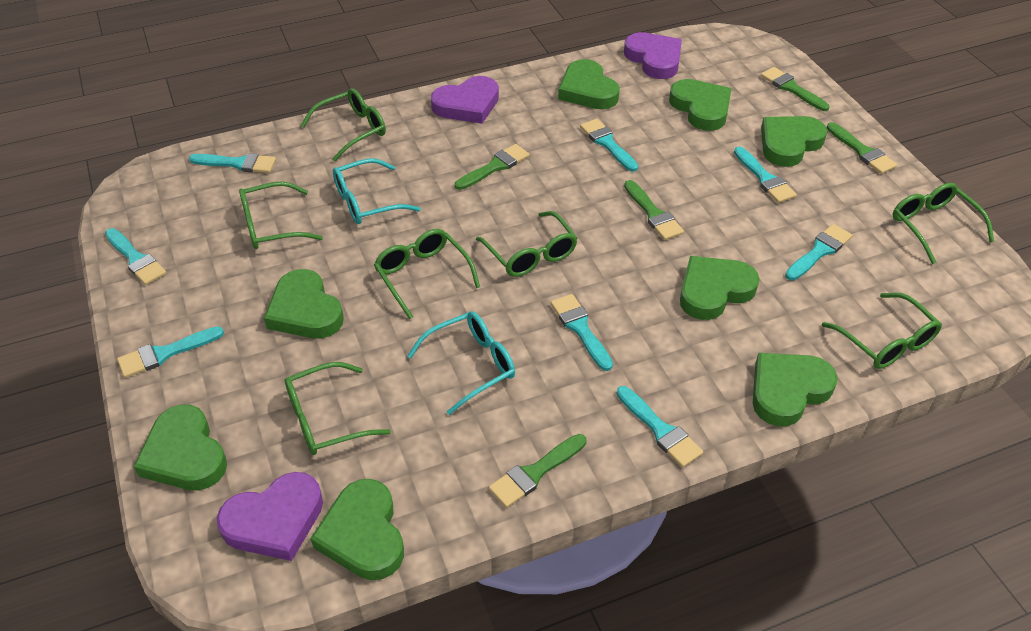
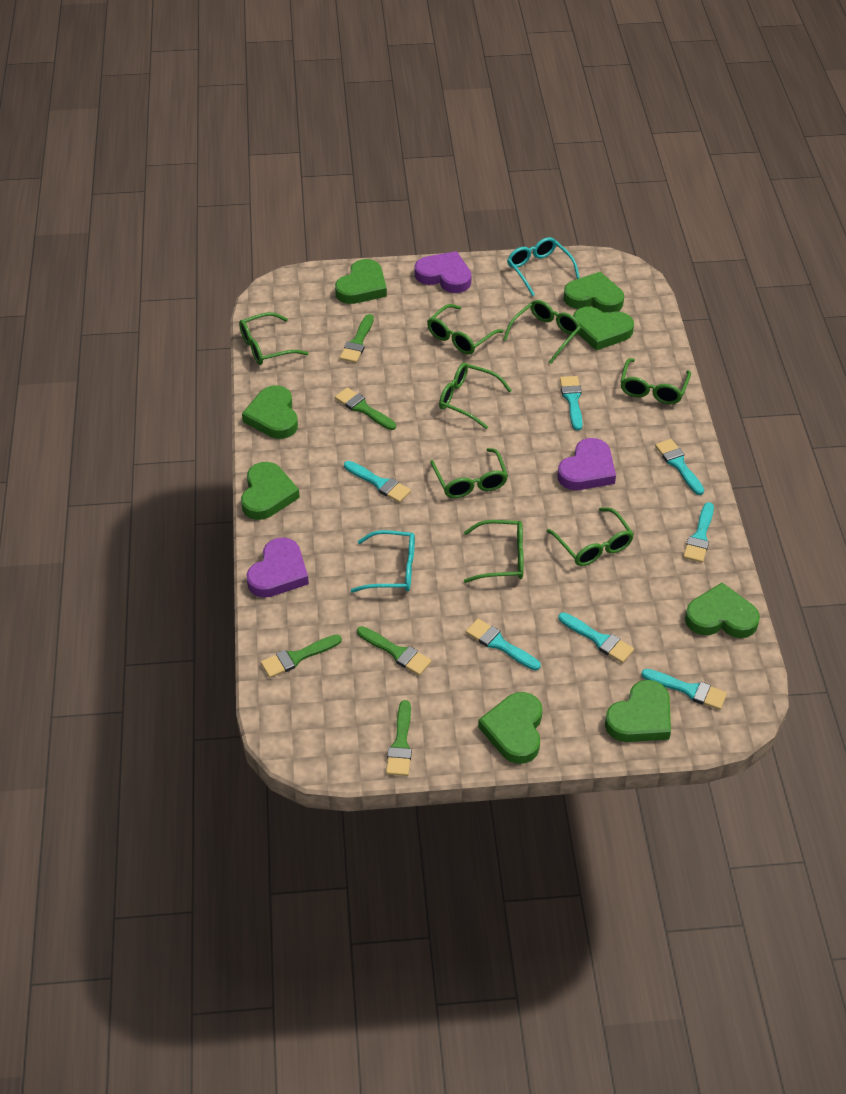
green glasses: [239,181,323,249] [285,362,391,455] [301,88,386,162] [374,229,480,319] [476,211,577,277] [822,292,942,369] [893,183,994,264] = 7 -> [239,312,309,365] [427,304,504,355] [430,448,508,498] [439,363,512,429] [464,520,524,583] [503,300,581,364] [547,508,634,566] [620,358,691,404] = 8
turquoise brush: [105,228,166,285] [117,326,224,378] [189,153,276,173] [551,294,613,371] [580,119,638,172] [616,386,703,467] [734,147,797,203] [785,224,853,280] = 8 -> [344,461,411,503] [466,619,541,671] [558,612,634,663] [560,376,583,431] [641,669,727,710] [655,439,704,495] [683,502,714,563] = 7

